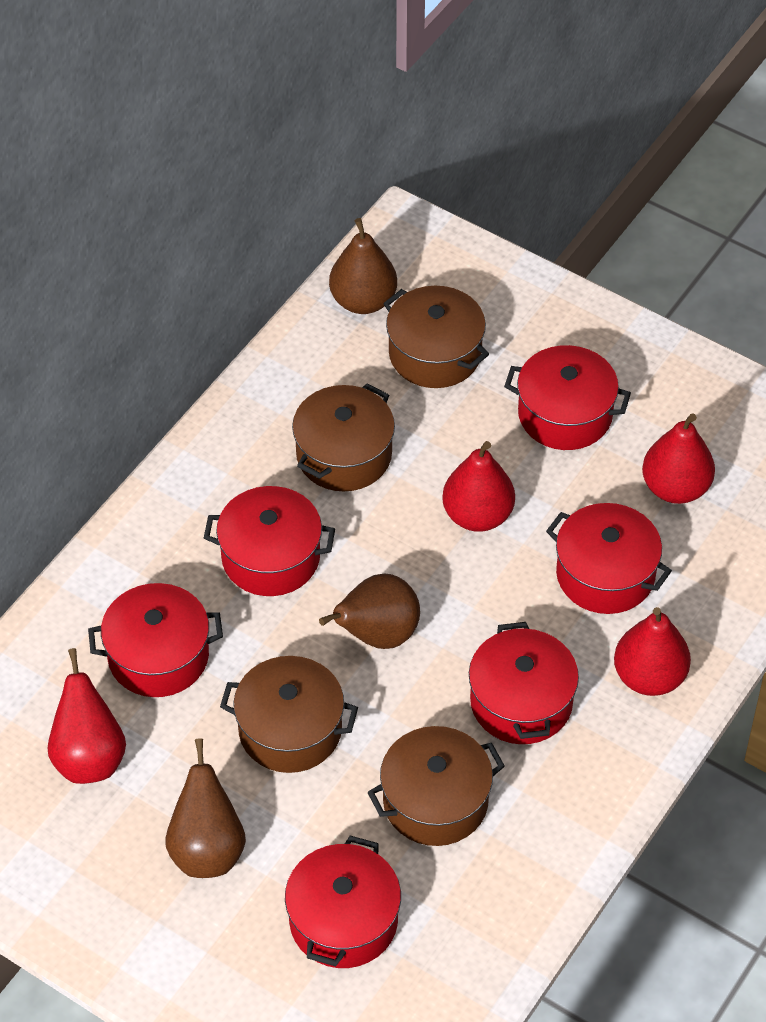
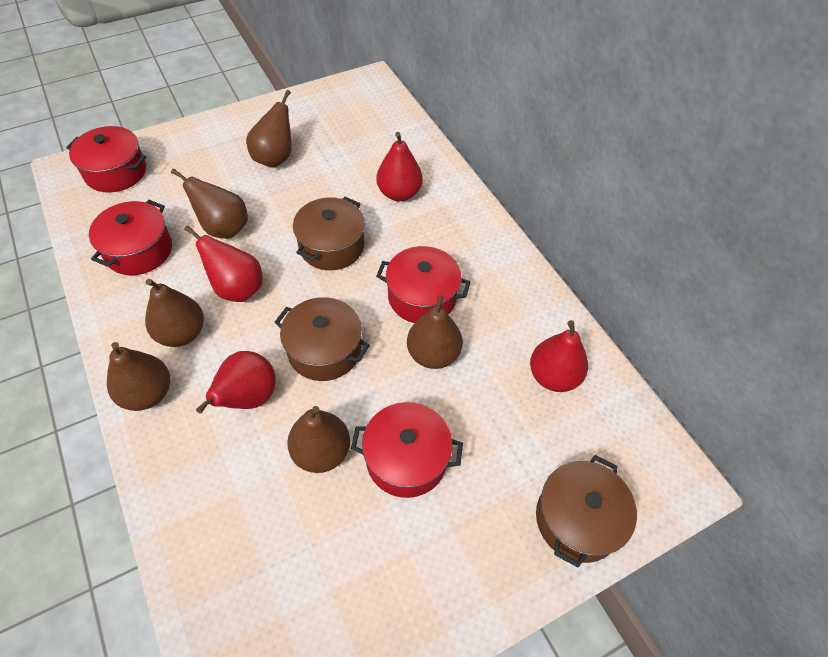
brown pear: [165,738,246,878] [319,574,420,649] [329,218,397,314] = 3 -> [107,342,170,411] [145,279,204,347] [171,168,248,239] [246,90,292,168] [287,406,350,473] [407,295,463,369] = 6
brown pot: [220,656,358,773] [292,383,395,491] [368,726,505,846] [383,286,489,388] = 4 -> [275,297,370,381] [293,197,365,270] [536,455,637,568] = 3
red pot: [88,583,223,697] [204,486,335,596] [285,836,401,968] [469,622,579,744] [504,345,631,450] [546,503,672,614] = 6 -> [66,126,146,193] [89,200,172,275] [351,402,463,498] [376,246,470,323] = 4

